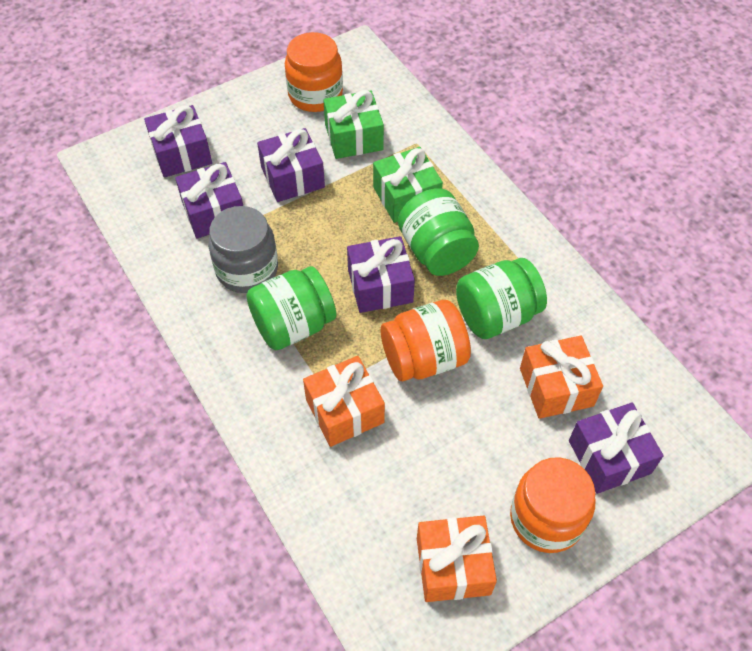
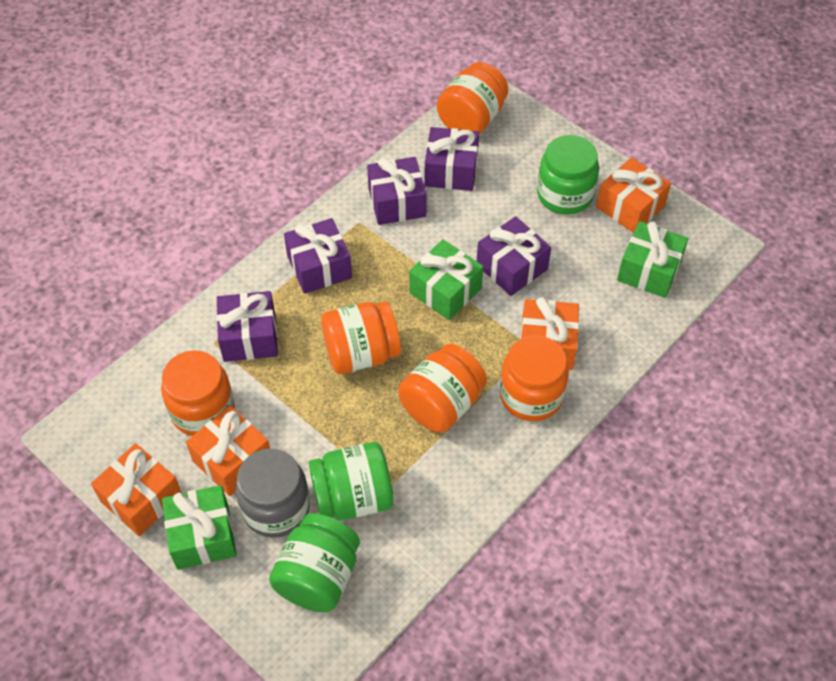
green gift: [323,90,384,159] [373,147,443,223] = 2 -> [162,485,236,570] [409,239,483,320] [617,221,688,298] = 3
orange gift: [303,356,385,447] [417,515,497,602] [520,336,603,419] = 3 -> [91,443,182,536] [186,405,270,496] [520,297,579,370] [596,157,671,233] = 4
orange jar: [285,32,343,112] [381,300,471,381] [510,457,596,553] = 3 -> [161,350,235,436] [321,301,401,374] [398,344,487,433] [437,62,508,134] [500,335,569,421] = 5

